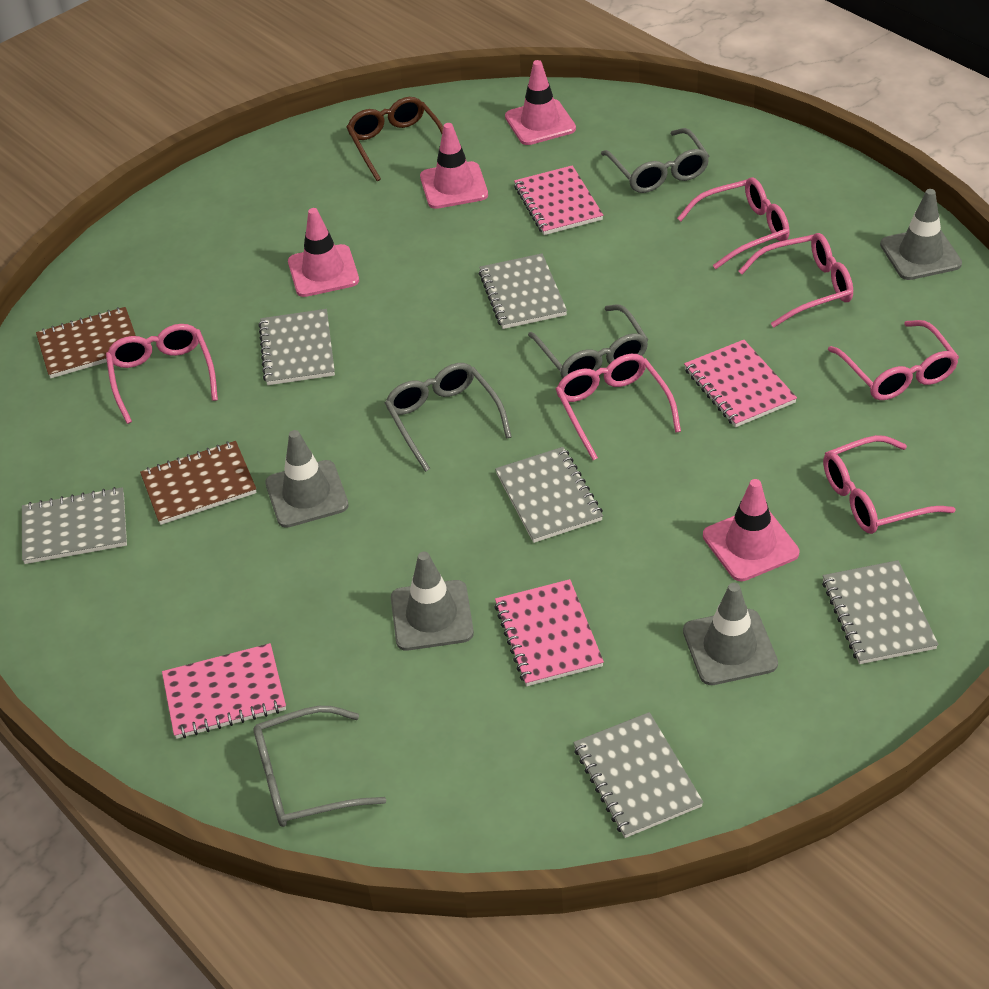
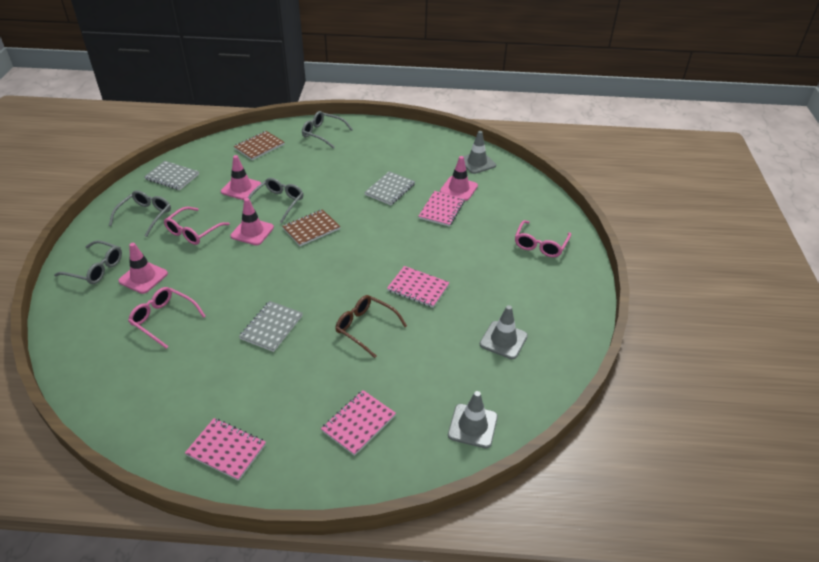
grey notebook: [22,487,127,564] [258,309,335,385] [479,253,567,329] [495,447,603,543] [573,712,704,838] [822,560,938,664] = 6 -> [144,161,199,190] [239,301,303,352] [364,171,415,205] = 3
grey traffic cone: [265,430,349,528] [391,552,474,651] [683,583,778,685] [880,189,962,280] = 4 -> [448,391,498,449] [463,131,496,174] [480,305,528,359] = 3
pink glasses: [106,324,218,424] [556,354,681,460] [677,177,790,269] [739,233,853,327] [823,435,956,534] [828,320,959,400] = 6 -> [128,287,205,349] [164,206,230,245] [515,220,571,257] = 3

